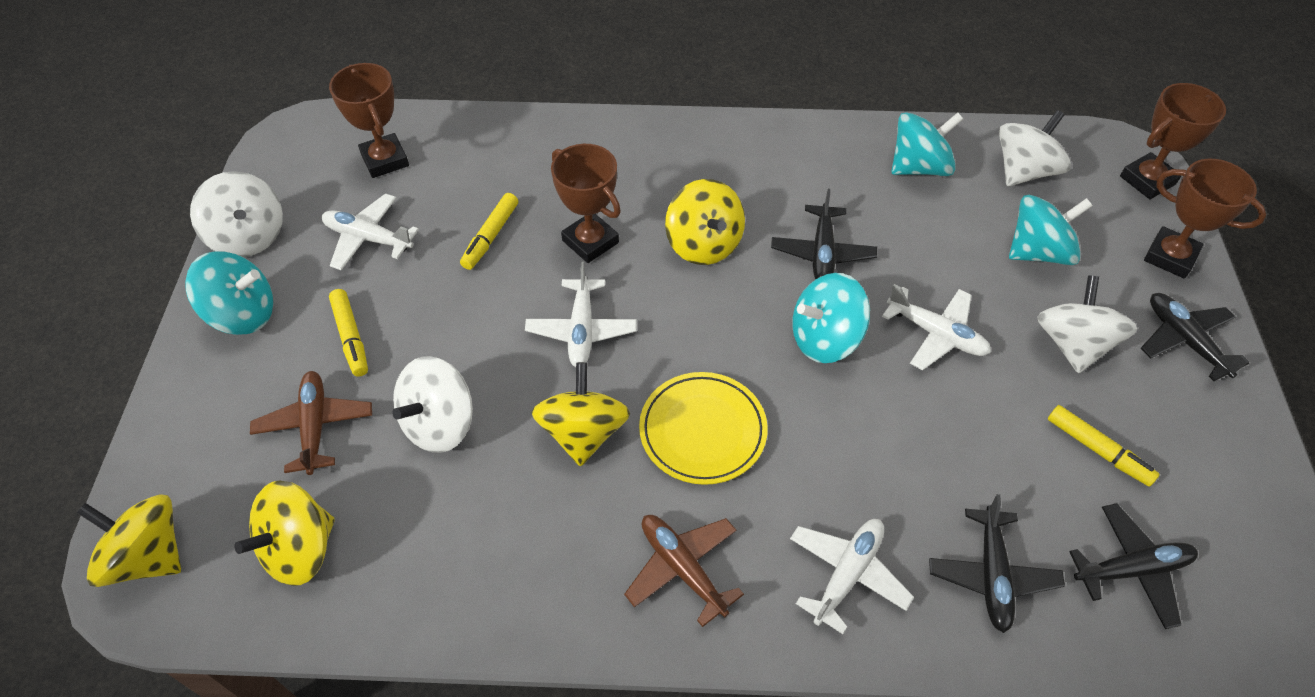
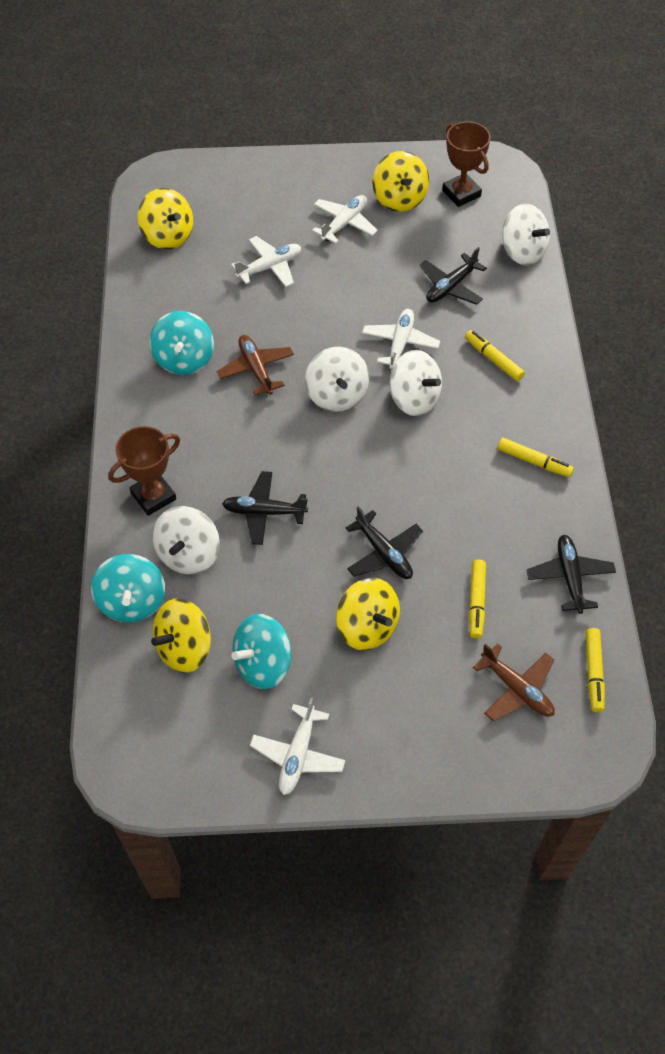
brown trophy: [329,63,409,178] [551,144,621,263] [1120,83,1226,199] [1144,159,1267,278] = 4 -> [108,426,180,516] [442,122,491,207] = 2
turquoise spinning top: [185,251,273,335] [792,273,870,363] [892,112,963,176] [1009,195,1093,265] = 4 -> [91,554,165,622] [150,311,214,375] [231,614,291,689] = 3
yellow marker: [329,289,368,377] [460,193,518,270] [1048,405,1160,487] = 3 -> [465,330,525,381] [469,559,486,639] [498,438,574,477] [586,628,605,712] = 4
yellow plate: [639,372,768,485] = 1 -> none = 0

